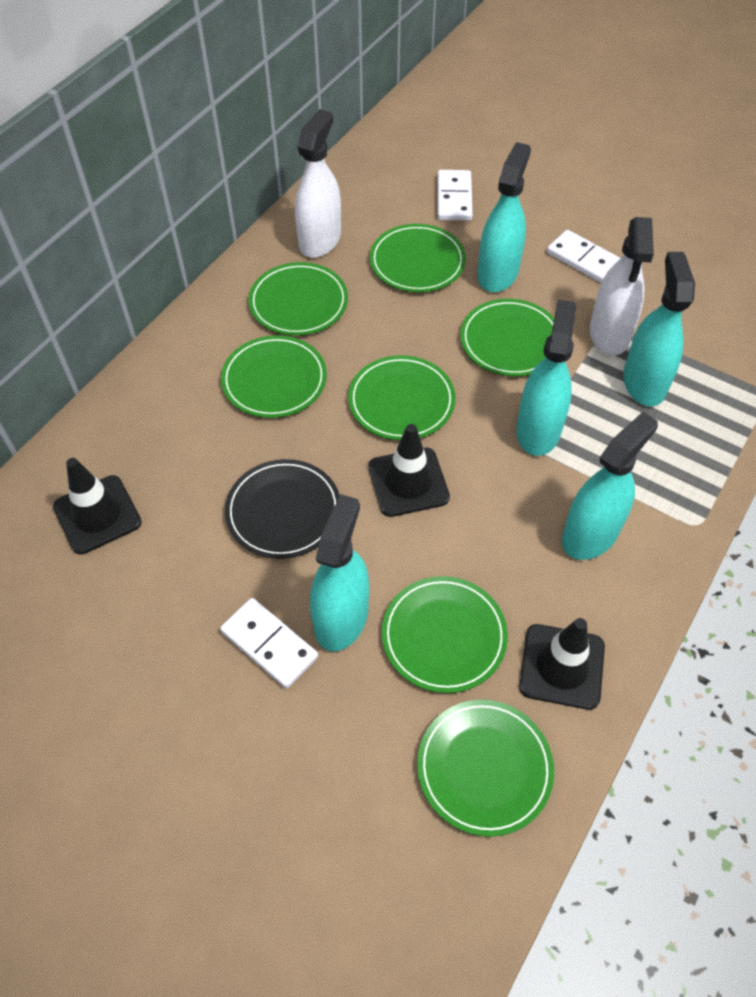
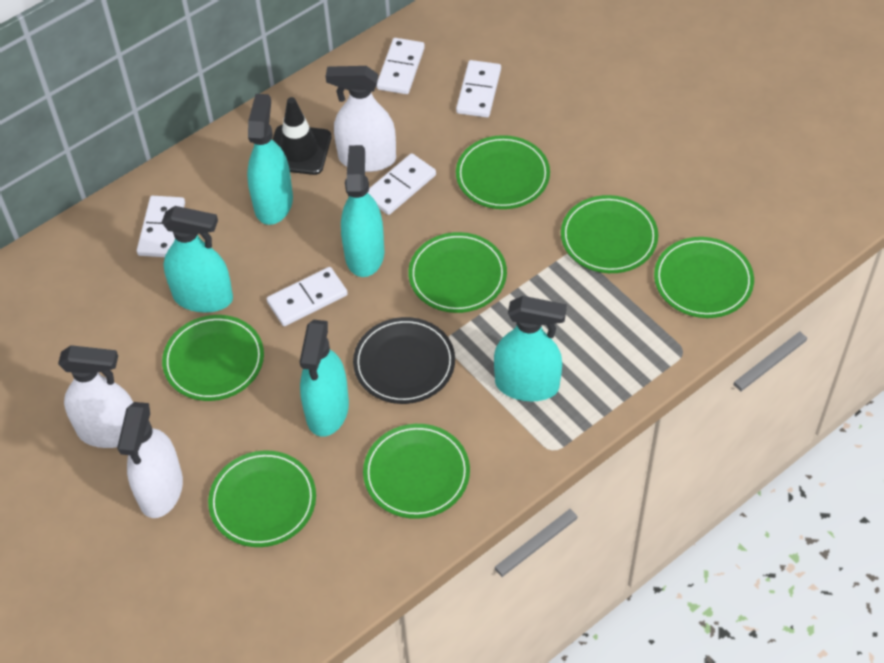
black traffic cone: [53,458,142,554] [368,424,450,517] [519,618,605,710] = 3 -> [273,97,331,175] = 1
white domino: [220,598,318,689] [438,170,473,221] [547,230,621,283] = 3 -> [137,196,185,257] [267,267,348,326] [368,153,436,215] [376,38,425,94] [456,60,501,118] = 5
white spray bottle: [295,109,341,258] [590,217,654,356] = 2 -> [58,345,133,448] [117,402,183,518] [326,66,396,172] = 3

